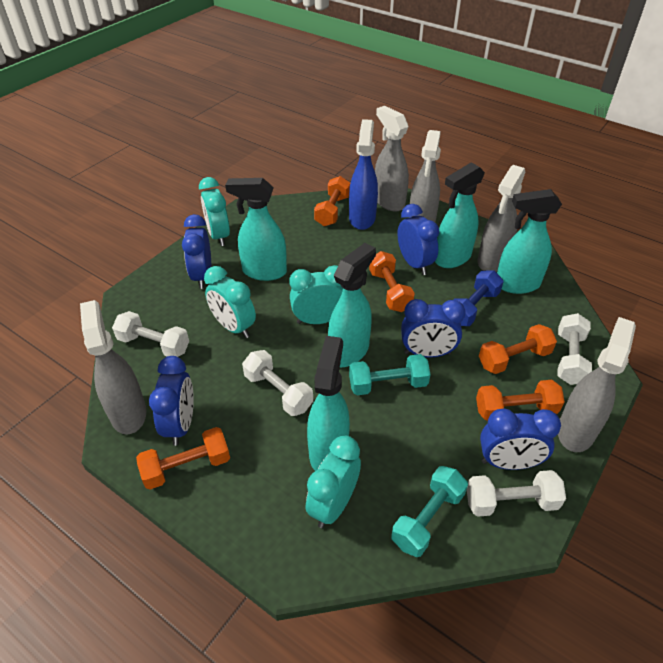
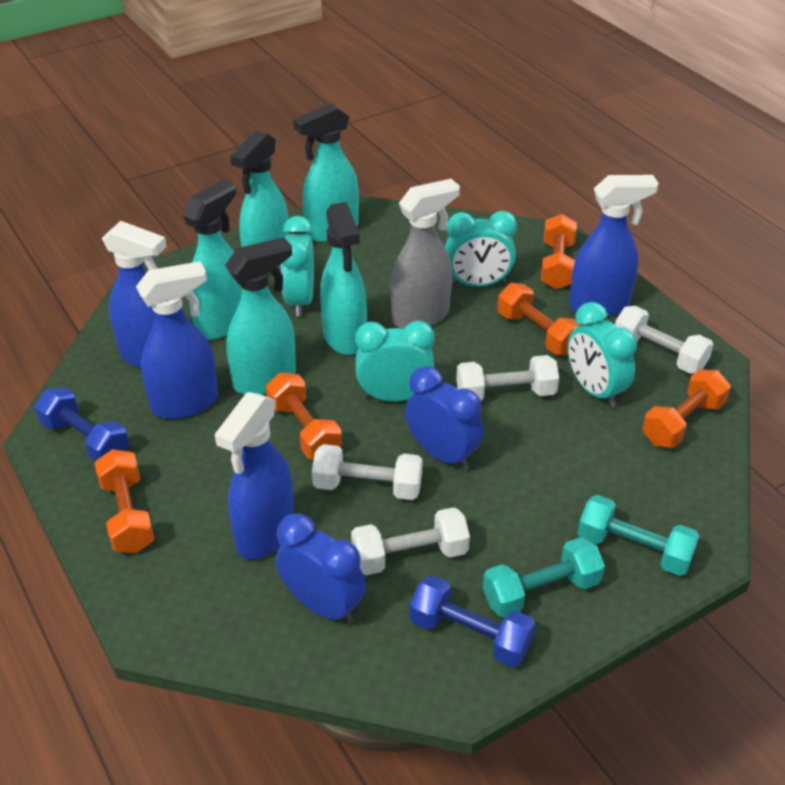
blue clock: [149,356,194,446] [182,214,211,289] [397,204,439,275] [401,299,465,358] [480,408,561,470] = 5 -> [276,513,366,625] [405,366,483,470] = 2
blue dumbbell: [453,270,504,326] = 1 -> [34,387,129,462] [409,575,535,667] = 2
blue spray bottle: [349,119,378,230] = 1 -> [102,221,167,369] [136,261,218,419] [215,392,294,560] [569,175,659,317] = 4
grey spray bottle: [80,300,147,434] [375,106,409,212] [410,130,441,222] [478,165,525,272] [558,317,636,452] = 5 -> [391,179,460,329] = 1

